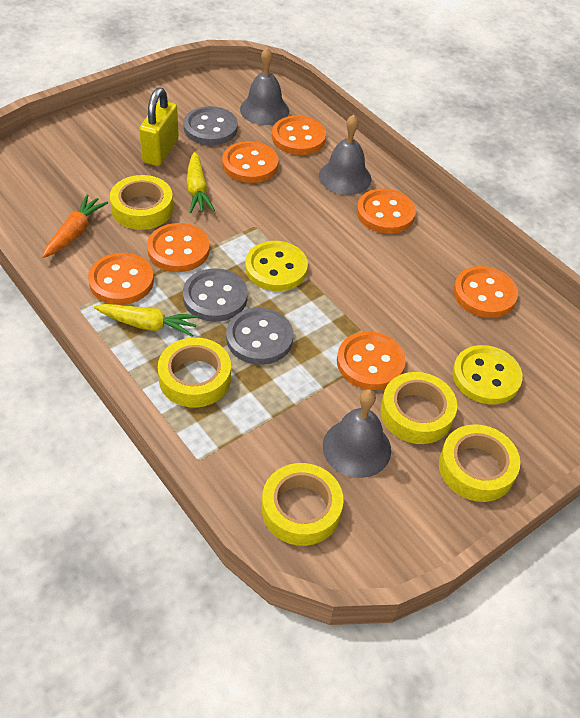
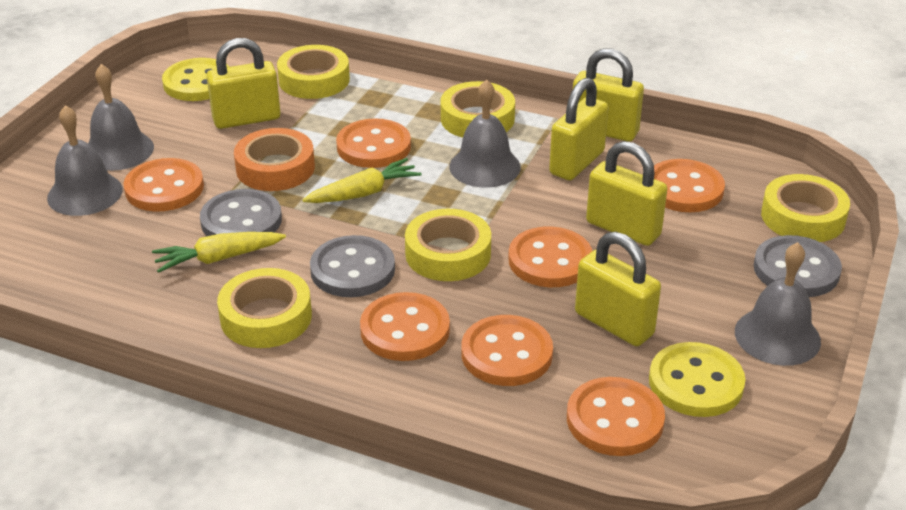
grey bell: [240,47,289,125] [319,114,372,195] [323,389,391,478] = 3 -> [47,105,123,216] [88,64,154,171] [449,79,521,188] [735,242,821,366] = 4
orange carrot: [42,194,108,258] = 1 -> none = 0
orange tape: none = 0 -> [234,128,315,191] = 1
yellow padlock: [139,87,179,166] = 1 -> [206,38,281,129] [549,78,608,180] [573,48,644,141] [575,232,661,346] [586,141,667,246] = 5

